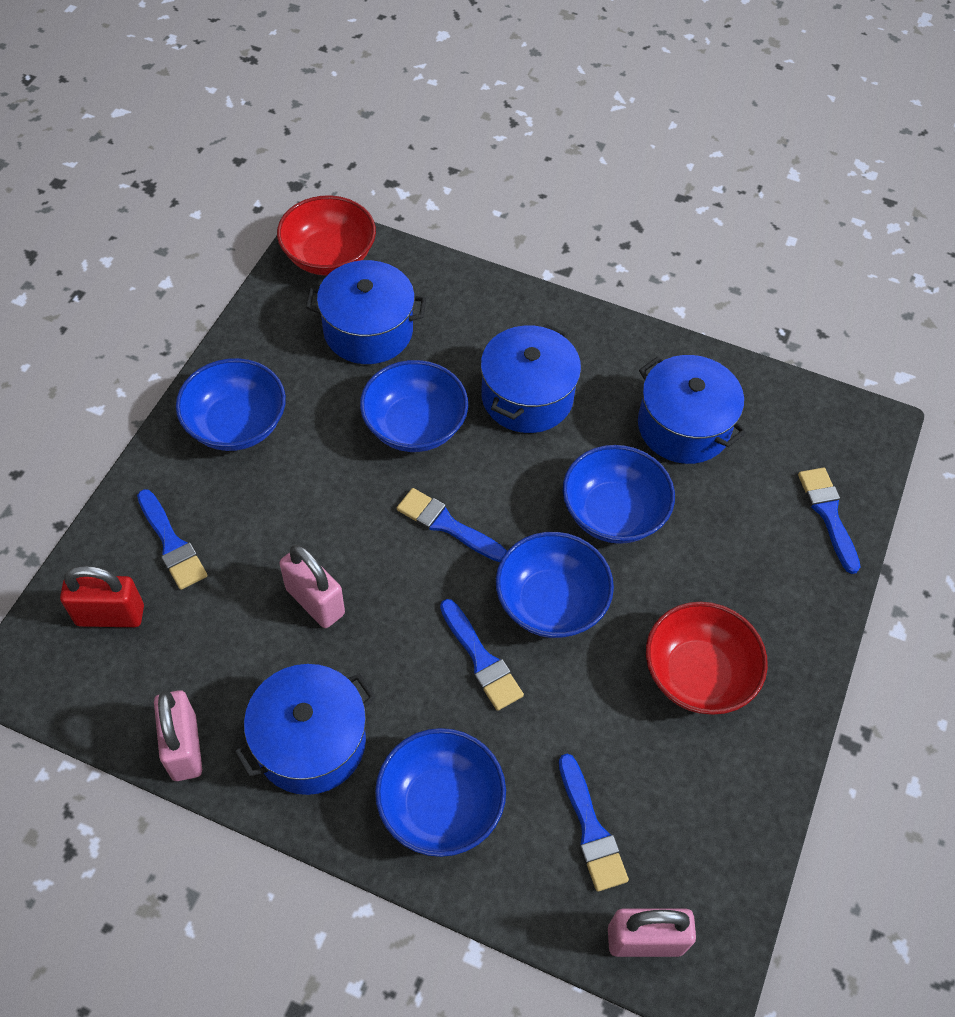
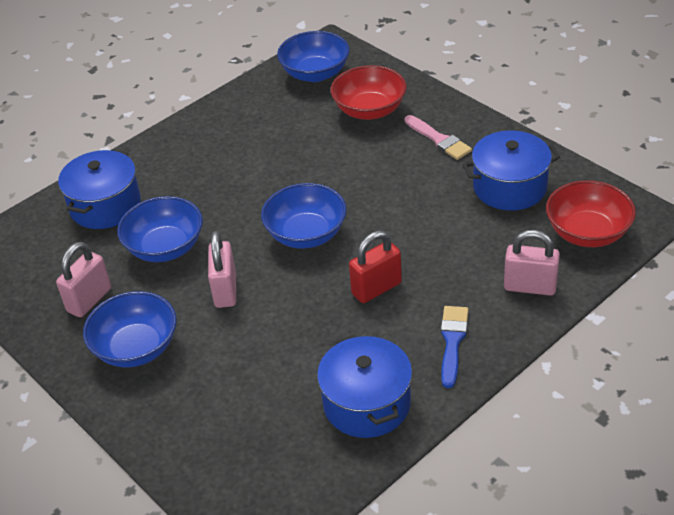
blue bowl: [176,358,286,451] [360,360,468,452] [375,728,506,857] [496,532,614,638] [563,445,675,544] = 5 -> [83,291,177,367] [117,196,203,262] [261,183,347,249] [277,31,350,82] = 4
blue brush: [137,489,208,590] [397,488,507,562] [440,599,524,711] [559,754,629,892] [798,468,860,574] = 5 -> [441,306,469,388] = 1
blue pot: [234,664,376,795] [306,260,426,364] [480,324,581,433] [638,355,746,464] = 4 -> [58,150,141,229] [317,334,412,438] [463,130,560,211] = 3
pink brush: none = 0 -> [405,115,472,160] = 1

